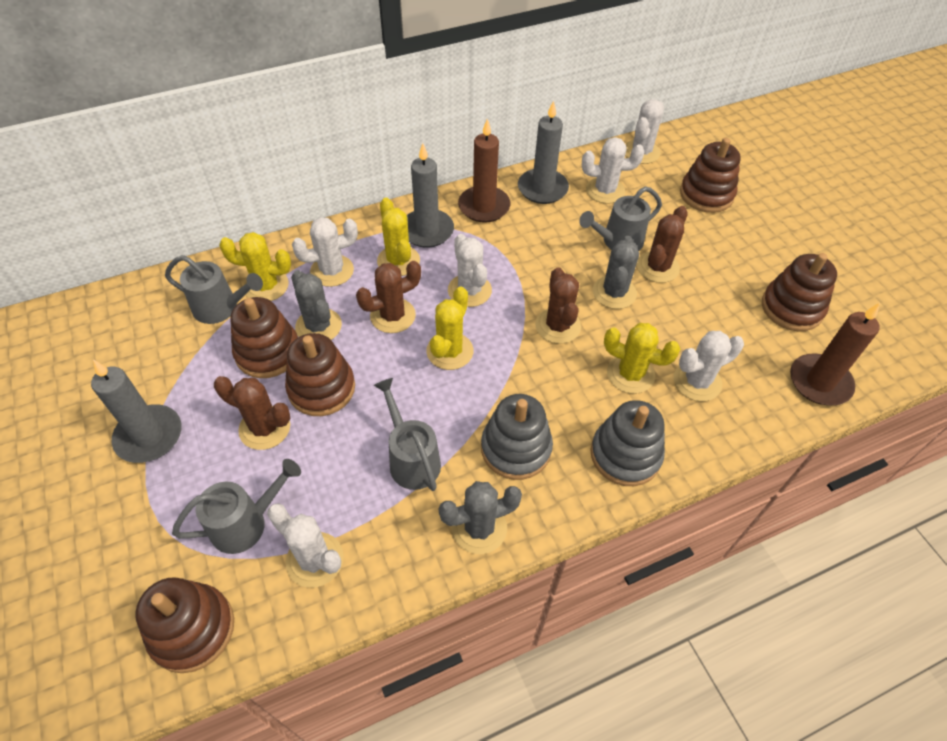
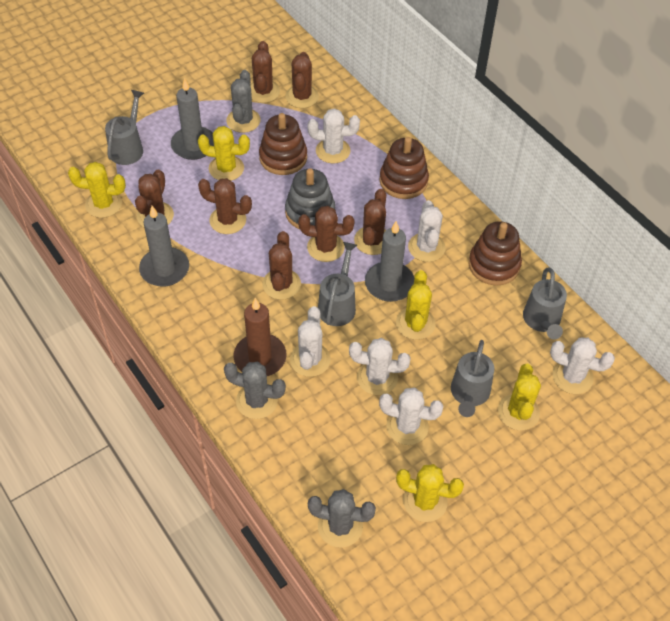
brown cactus: [214,376,290,450] [356,261,421,333] [535,267,581,344] [637,206,688,283] = 4 -> [135,169,174,227] [198,178,252,234] [250,41,280,103] [262,231,301,300] [285,52,319,108] [298,206,355,262] [354,189,386,255] = 7
brown candle: [458,119,510,223] [790,303,880,405] = 2 -> [234,298,287,376] = 1
brown stacking toy: [135,577,234,673] [231,297,298,378] [285,333,355,416] [680,138,741,213] [762,253,837,331] = 5 -> [259,113,307,175] [379,137,429,199] [468,221,522,286] = 3
grey stacking toy: [481,394,553,480] [590,400,665,486] = 2 -> [285,168,335,229] = 1
yellow cactus: [219,232,291,301] [377,198,420,276] [426,287,473,370] [604,323,680,394] = 4 -> [68,162,126,218] [198,126,250,181] [396,270,436,340] [396,464,464,522] [498,364,541,430] = 5

